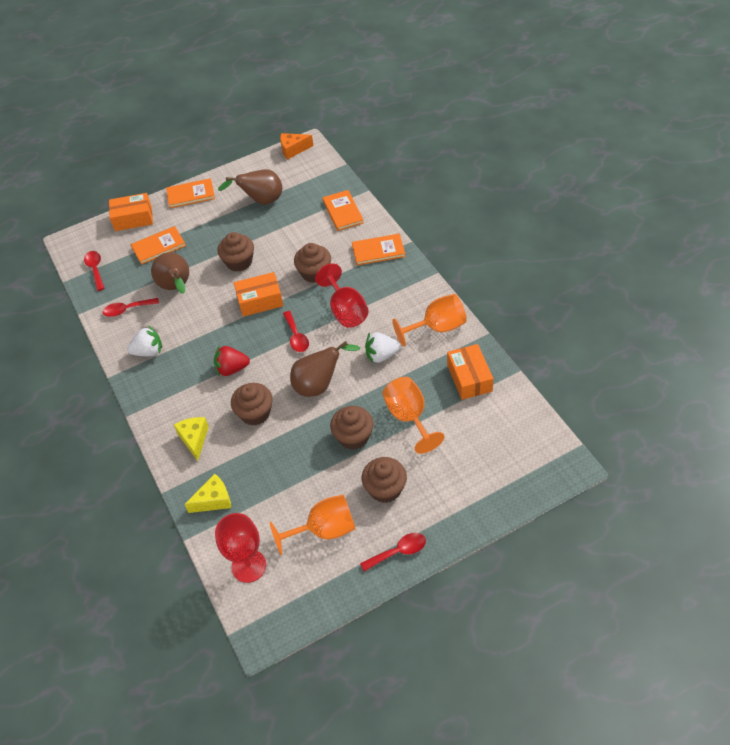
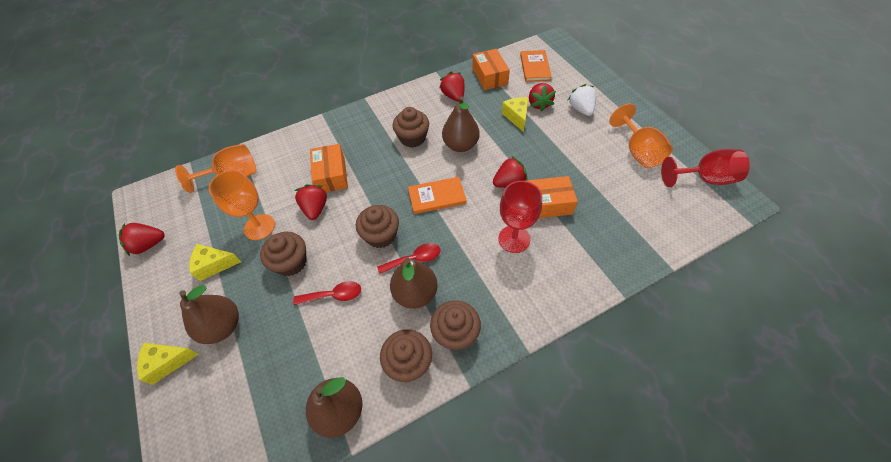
brown pear: [151,252,189,294] [218,169,282,205] [290,341,360,397] = 3 -> [179,285,239,344] [306,377,362,438] [390,258,438,309] [442,96,480,152] = 4
orange book: [131,226,186,265] [166,178,215,208] [323,190,364,231] [352,234,405,265] = 4 -> [408,177,467,214] [520,50,552,82] = 2
orange cheese: [280,133,313,160] = 1 -> none = 0
red spoon: [84,251,105,291] [103,298,159,317] [283,311,309,352] [360,533,426,571] = 4 -> [293,281,361,305] [377,243,440,274] = 2
red strawberry: [214,346,250,377] = 1 -> [119,223,165,256] [294,184,327,220] [439,71,464,102] [493,156,528,188] [529,83,556,112] = 5
white strawberry: [127,325,162,356] [365,332,400,363] = 2 -> [568,84,596,116] = 1
yellow cheese: [174,417,209,461] [185,474,231,513] = 2 -> [137,343,199,385] [189,244,241,281] [502,97,528,132] = 3

